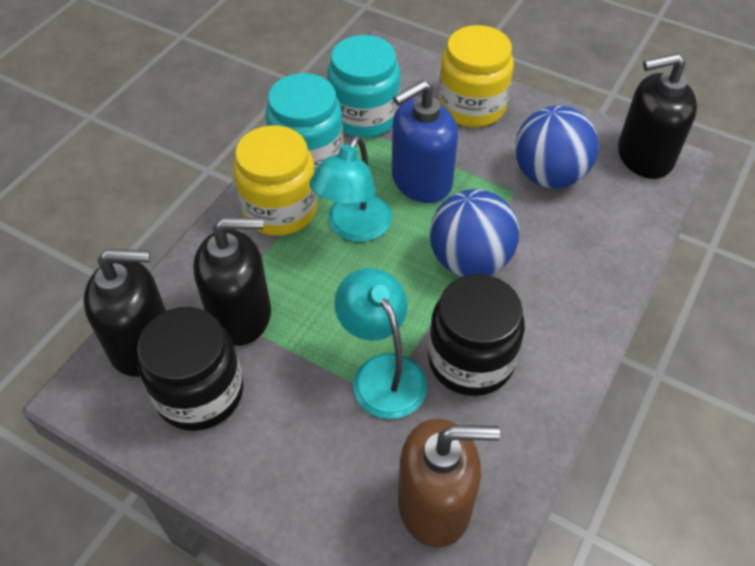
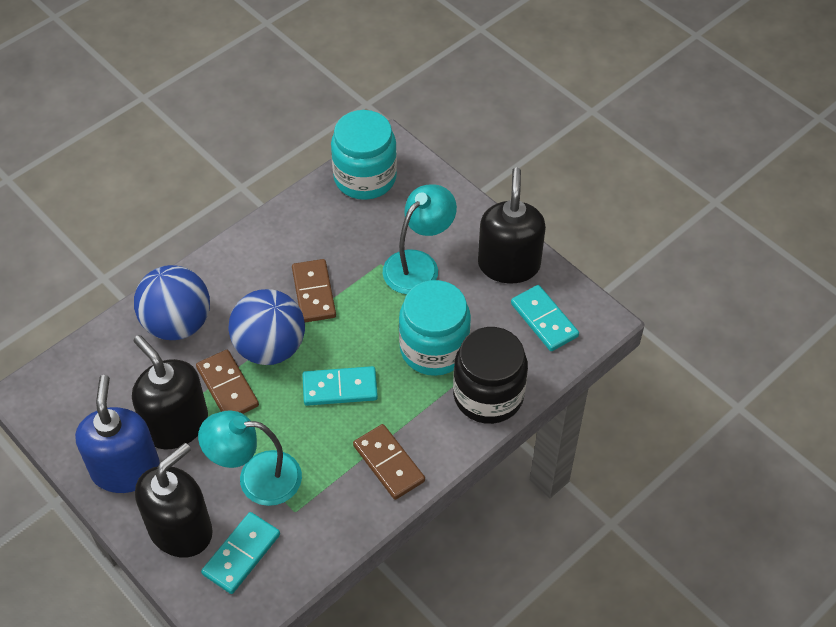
black jar: [137,307,243,431] [428,274,525,396] = 2 -> [453,327,528,424] = 1
brown domino: none = 0 -> [196,350,259,414] [292,259,336,323] [353,424,425,500] = 3
brown soap dispenser: [398,419,500,548] = 1 -> none = 0
turquoise domino: none = 0 -> [201,512,280,594] [302,366,378,406] [511,285,579,351] = 3
yellow jar: [233,125,317,236] [438,25,514,127] = 2 -> none = 0

